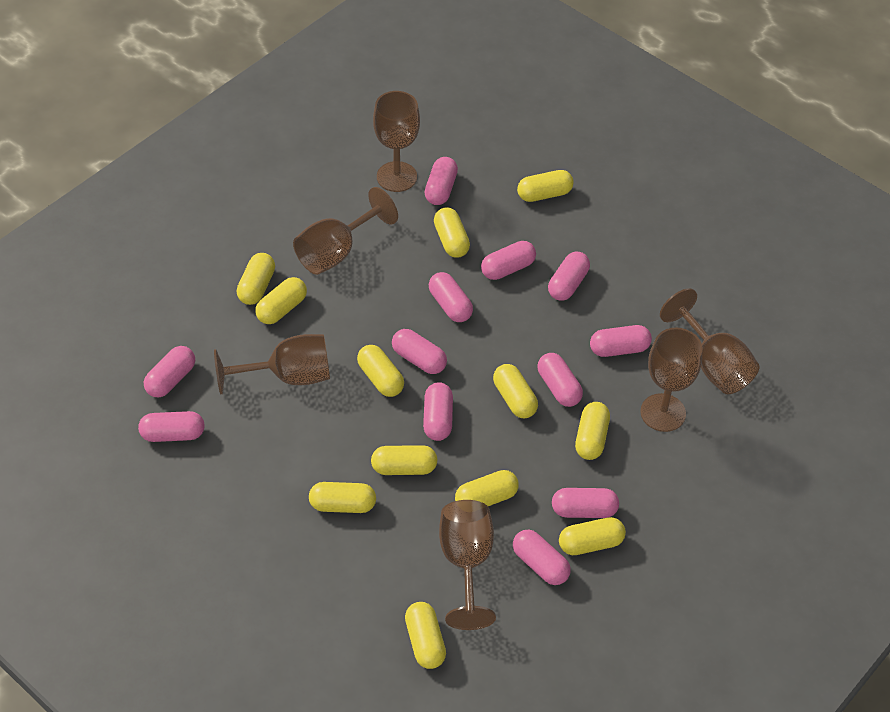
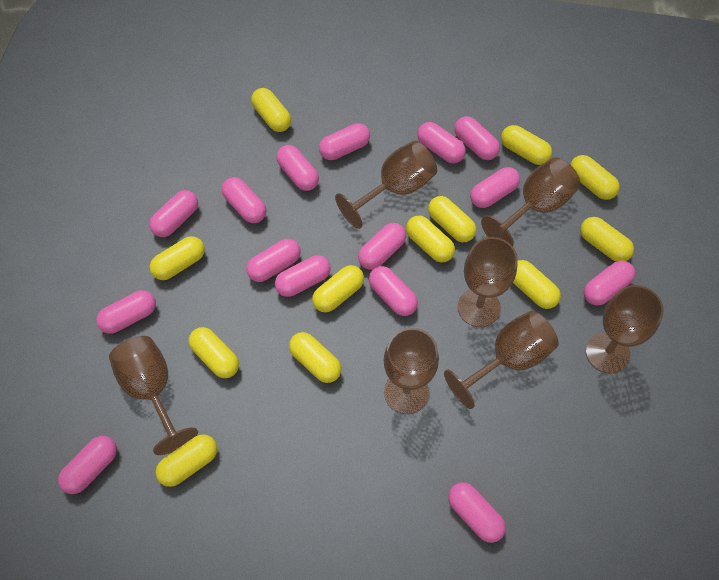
brown goblet: [214,334,330,395] [293,187,398,275] [373,91,420,192] [439,500,496,630] [640,328,702,432] [660,288,759,394] = 6 -> [109,336,198,455] [335,141,437,229] [384,328,439,414] [444,310,559,409] [458,237,518,327] [481,157,580,246] [586,285,664,374] = 7
pink capsule: [138,411,205,442] [144,346,195,397] [392,329,447,374] [423,382,453,441] [425,157,458,205] [429,272,473,322] [481,241,536,280] [513,530,571,585] [538,353,583,407] [548,252,590,301] [552,488,619,518] [590,325,652,357] = 12 -> [58,436,117,494] [96,290,156,334] [149,190,198,237] [222,177,266,223] [246,239,301,282] [275,255,331,297] [276,145,319,191] [319,123,370,160] [358,223,406,270] [369,266,418,316] [417,122,466,164] [448,483,506,543] [454,116,500,160] [470,167,520,208] [584,260,635,306] = 15

